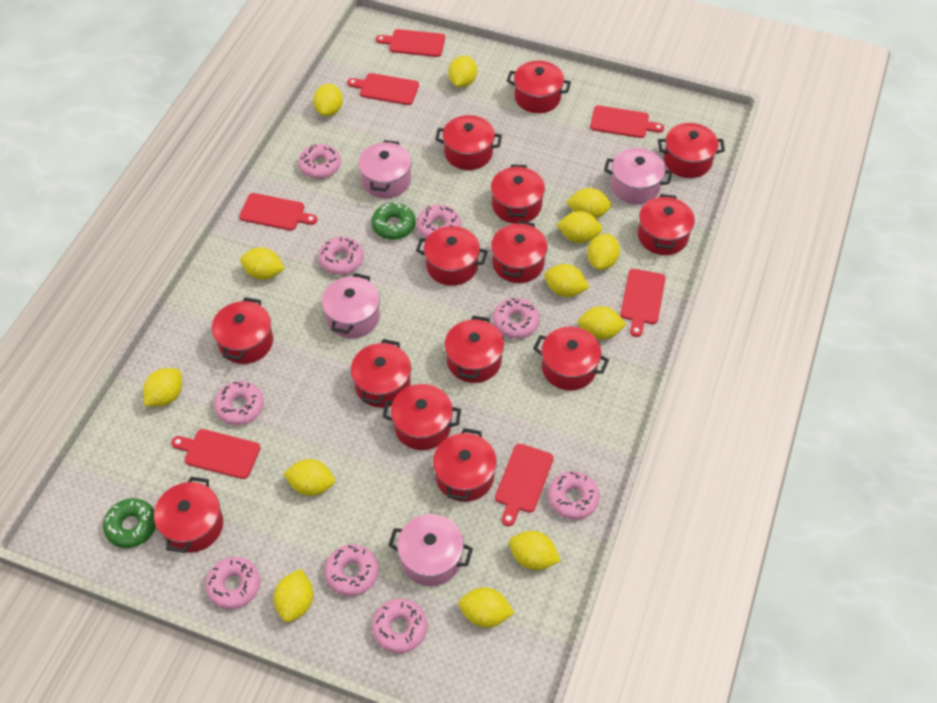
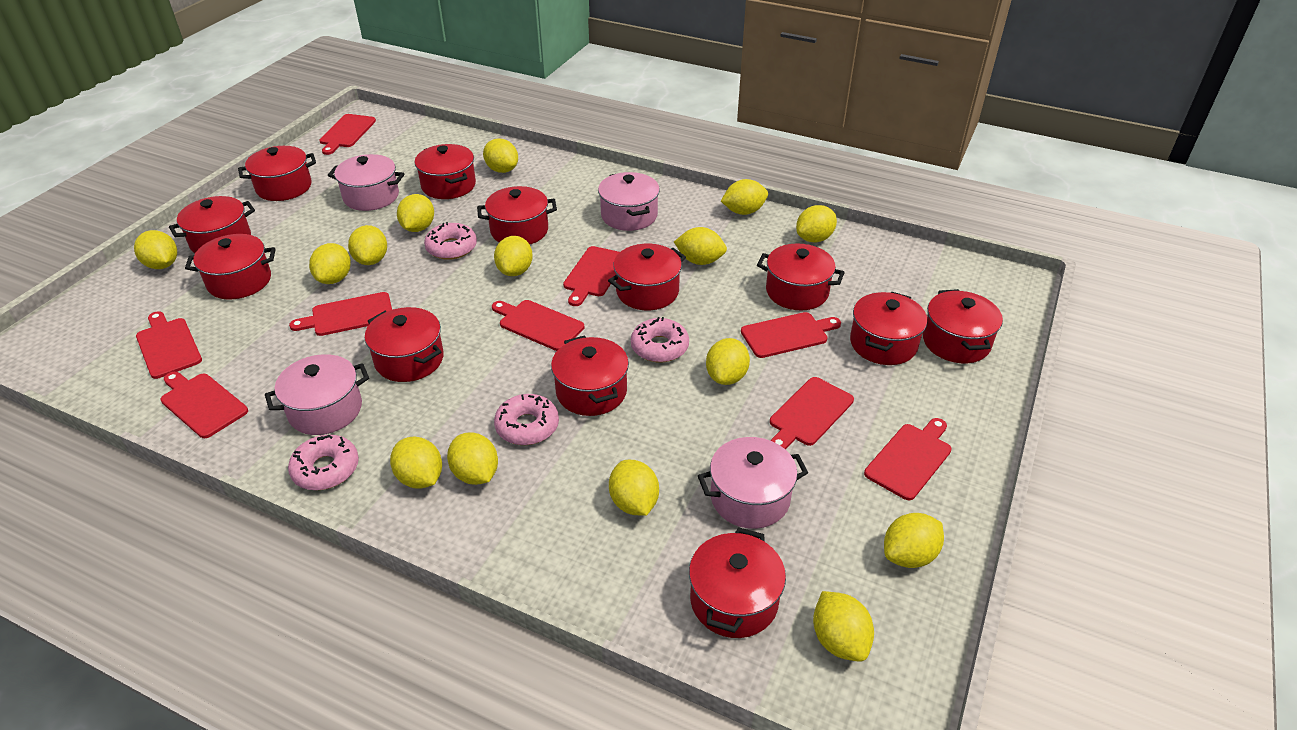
green donut: [103,498,156,548] [371,202,416,240] = 2 -> none = 0
pink donut: [205,557,260,609] [214,381,264,425] [298,144,341,179] [318,237,364,275] [324,544,379,596] [372,599,427,653] [417,205,461,239] [493,298,540,339] [548,471,600,520] = 9 -> [288,434,359,490] [424,222,477,260] [494,394,559,445] [631,317,689,363] = 4
red cutting board: [171,429,260,479] [239,193,317,231] [347,73,419,105] [376,29,445,57] [495,444,554,526] [590,105,664,138] [620,269,666,337] = 7 -> [136,311,202,379] [161,372,248,438] [289,292,392,336] [320,114,376,155] [492,300,584,351] [563,246,620,306] [741,312,841,358] [770,377,854,449] [864,418,952,500] = 9
red pot: [154,477,223,553] [212,297,273,364] [351,339,411,408] [382,384,461,450] [416,226,488,286] [433,428,497,502] [435,115,502,170] [444,316,504,383] [491,164,545,224] [491,221,547,283] [507,61,571,113] [533,327,609,391] [638,194,695,255] [658,123,725,178] = 14 -> [169,196,255,253] [185,234,276,300] [238,146,316,201] [365,307,444,382] [415,144,476,199] [477,186,557,244] [551,335,629,416] [608,244,686,310] [689,527,786,638] [757,243,845,310] [850,291,928,365] [923,289,1003,363] = 12
yellow lemon: [143,368,182,406] [240,247,285,280] [274,569,313,622] [283,459,335,496] [313,84,343,116] [448,56,477,87] [458,587,514,628] [509,531,560,570] [544,264,589,297] [557,211,602,243] [566,188,611,218] [578,306,627,340] [587,234,620,270] = 13 -> [134,230,177,269] [309,243,351,284] [348,225,387,265] [390,437,442,489] [397,194,434,232] [447,432,498,485] [483,138,518,173] [494,236,533,276] [609,460,659,516] [674,227,727,265] [706,338,750,385] [721,179,768,215] [796,205,837,242] [813,591,874,662] [884,513,944,568] = 15

